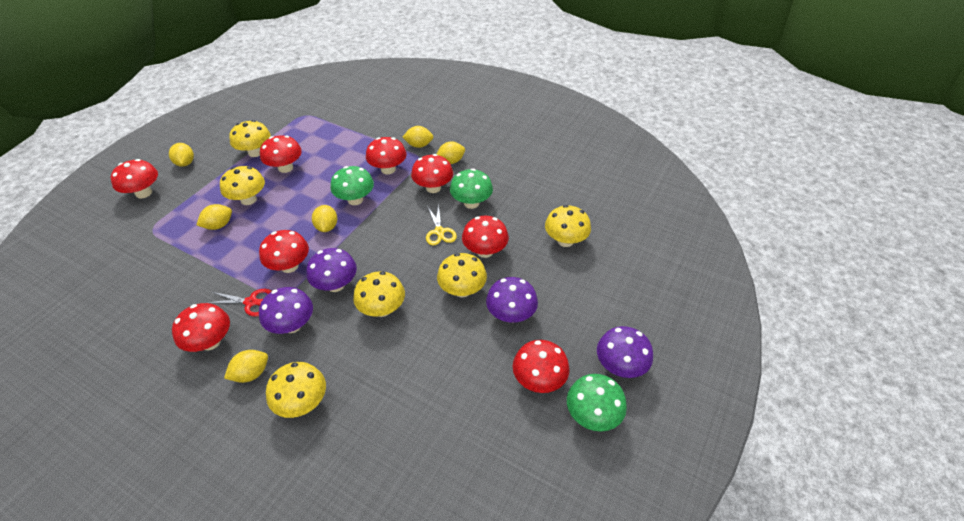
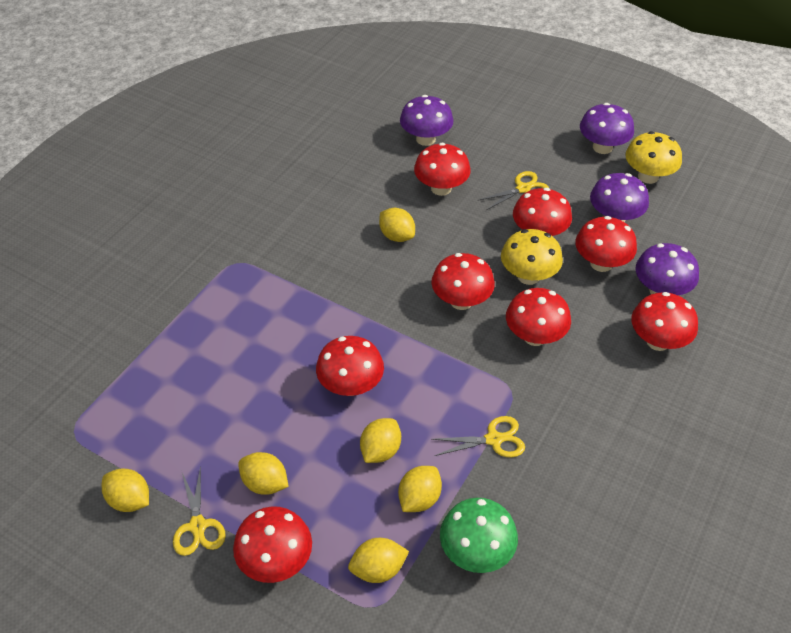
green mushroom: [331,166,374,205] [450,169,493,209] [567,374,627,432] = 3 -> [440,498,518,573] = 1
red scissors: [207,289,272,317] = 1 -> none = 0
yellow mushroom: [220,166,265,205] [229,120,271,157] [266,362,326,418] [353,271,405,317] [437,253,487,297] [545,205,591,247] = 6 -> [501,229,563,285] [625,131,682,184] = 2
yellow scissors: [426,203,457,246] = 1 -> [173,466,226,556] [431,416,525,458] [479,171,549,210] = 3

